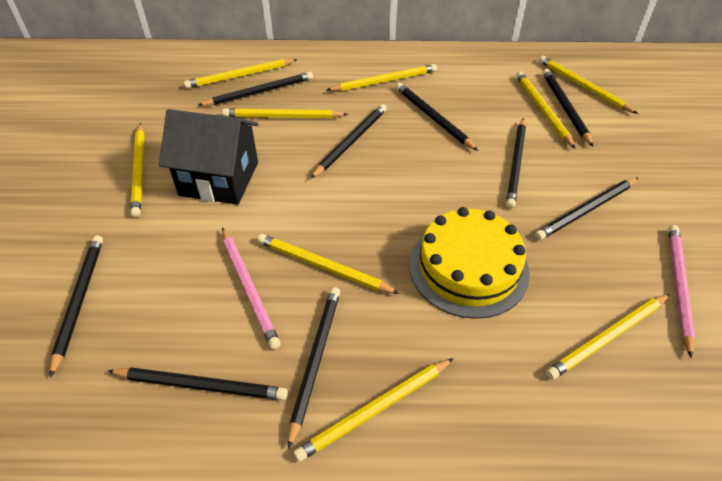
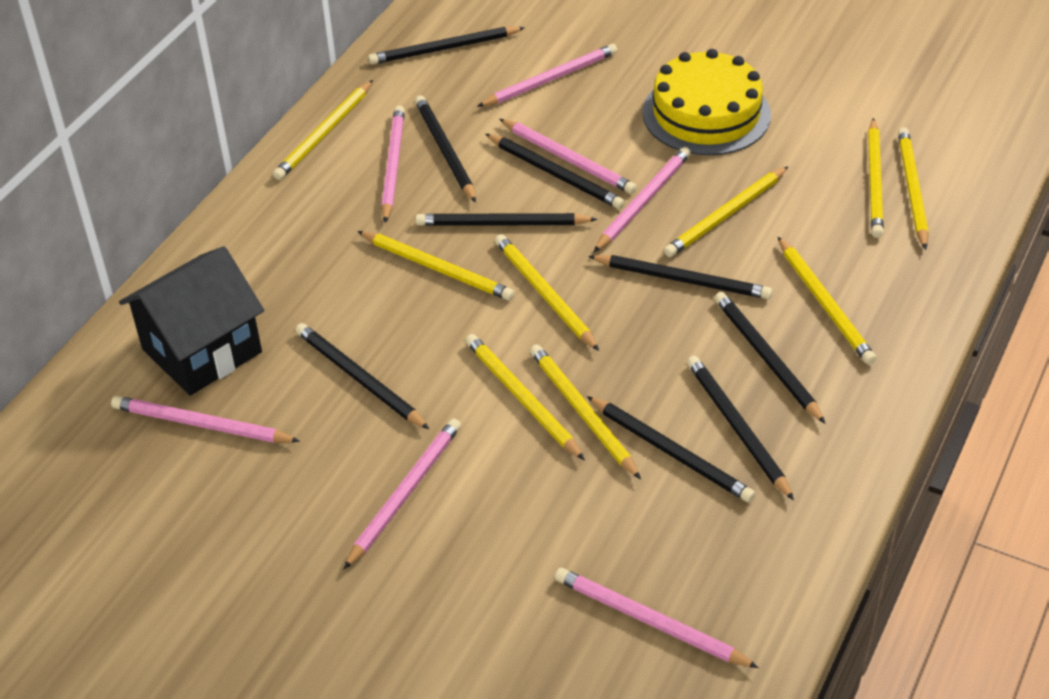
pink pencil: [222,228,281,349] [668,225,695,358] = 2 -> [111,396,300,443] [344,418,461,569] [381,106,405,223] [477,44,617,107] [500,119,637,194] [555,568,759,668] [594,147,691,252] = 7

